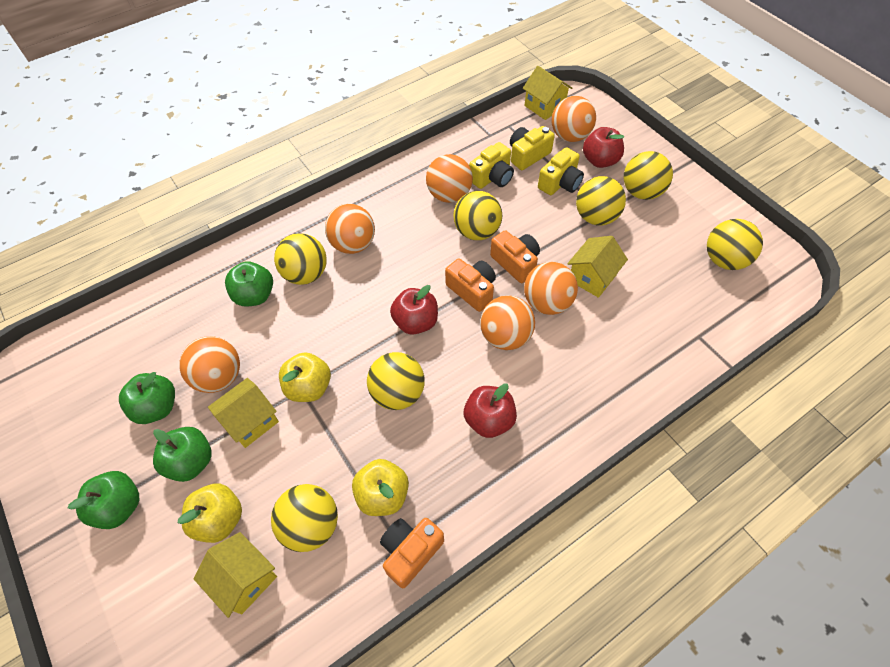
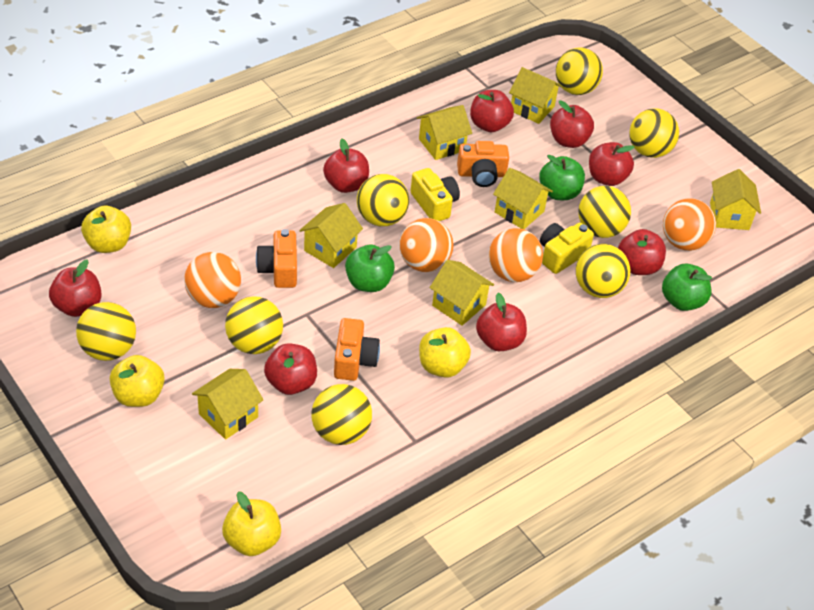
green apple: [68,471,139,529] [119,372,175,424] [153,427,212,482] [225,261,273,306] = 4 -> [345,244,395,292] [539,155,585,200] [662,264,712,311] = 3
orange ball: [179,336,240,393] [325,204,375,254] [426,154,473,203] [480,296,535,350] [524,262,578,315] [552,96,596,142] = 6 -> [184,252,241,308] [399,218,453,272] [489,228,543,282] [663,198,716,251] = 4
red apple: [390,285,438,335] [464,383,517,438] [583,127,624,168] = 3 -> [49,259,102,317] [264,343,317,395] [323,138,369,193] [470,90,514,132] [476,293,527,351] [550,100,594,148] [589,142,634,186] [618,229,666,275] = 8
yellow apple: [178,483,242,543] [279,352,331,402] [352,459,409,516] = 3 -> [81,206,131,253] [110,355,165,407] [222,491,281,556] [419,327,471,378] = 4
yellow ball: [271,484,338,552] [274,233,327,285] [367,352,425,410] [453,191,502,240] [576,176,626,225] [624,151,673,200] [707,219,763,270] = 7 -> [76,302,136,361] [225,296,283,354] [312,384,372,445] [357,174,409,226] [556,47,603,95] [576,244,630,298] [578,186,631,238] [629,108,679,158] = 8
yellow camera: [469,142,514,189] [510,126,555,170] [538,147,584,195] = 3 -> [411,168,460,221] [540,223,594,274] = 2
yellow house: [194,532,277,618] [208,378,279,448] [523,66,572,120] [567,236,628,298] = 4 -> [192,369,264,440] [299,203,363,268] [417,105,472,160] [430,260,494,326] [493,168,553,229] [509,67,562,124] [710,169,761,230] = 7

